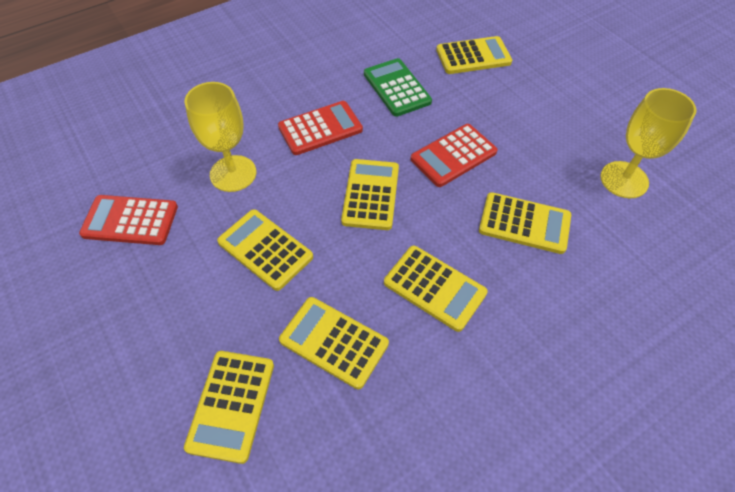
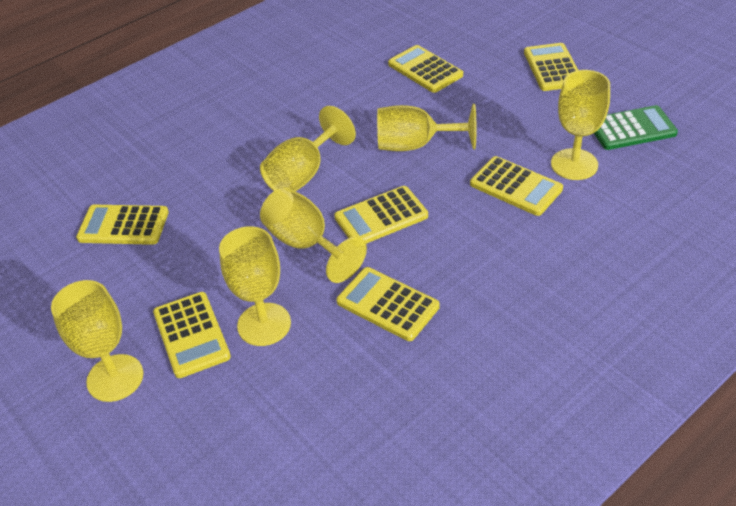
red calculator: [79,195,178,245] [278,101,363,155] [411,124,498,187] = 3 -> none = 0
yellow goblet: [184,82,256,192] [600,88,697,198] = 2 -> [51,280,143,402] [219,226,291,346] [260,106,356,191] [260,187,367,283] [377,104,476,151] [551,70,610,180] = 6

